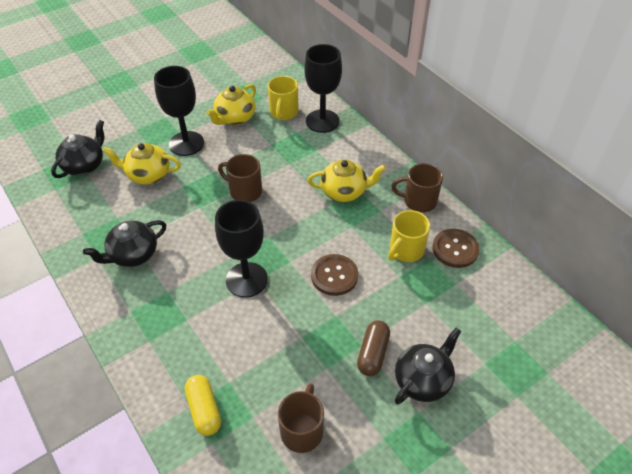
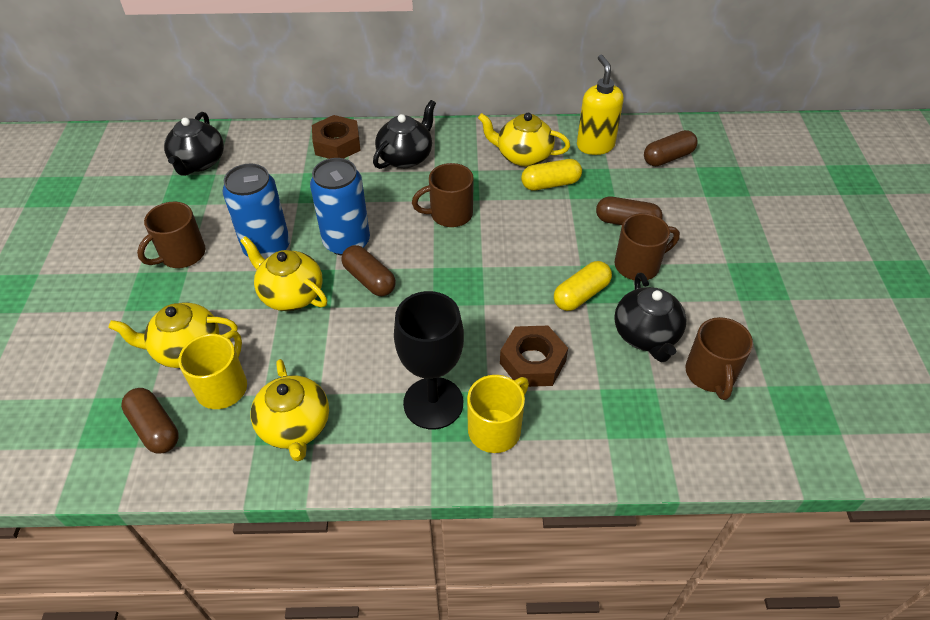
black goblet: [154,66,204,156] [215,200,268,297] [304,44,342,133] = 3 -> [394,291,464,429] = 1
blue can: none = 0 -> [222,164,290,259] [310,158,370,256] = 2
brown button: [311,254,358,296] [432,229,479,268] = 2 -> none = 0
brown capsule: [357,320,390,376] = 1 -> [121,388,179,454] [341,245,396,296] [596,197,663,225] [644,130,698,166] = 4
brown mug: [218,154,262,202] [278,383,324,453] [391,163,443,212] = 3 -> [137,202,205,268] [412,163,474,227] [615,213,680,280] [685,317,753,400] = 4
brown nut: none = 0 -> [312,115,361,159] [500,326,568,387] = 2
yellow capsule: [185,375,221,436] = 1 -> [521,159,582,191] [554,261,612,311] = 2
yellow soap dispenser: none = 0 -> [577,55,624,155] = 1
yellow teapot: [103,143,181,184] [206,84,256,125] [307,159,386,202] = 3 -> [108,303,238,368] [240,236,327,311] [251,359,329,462] [478,113,570,167] = 4

